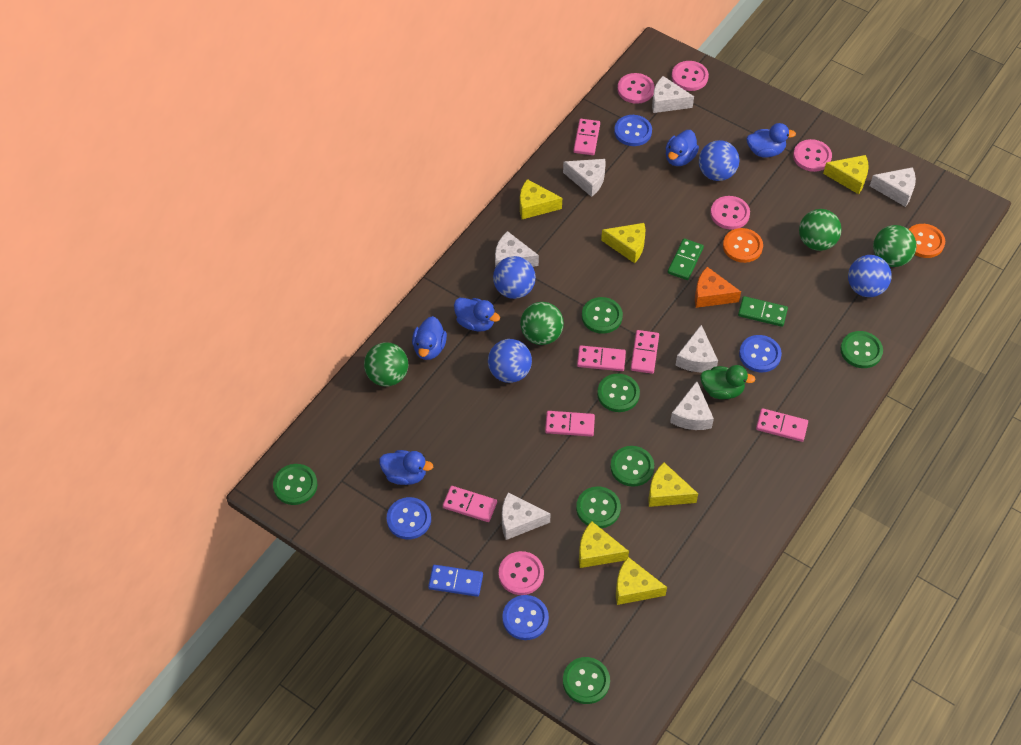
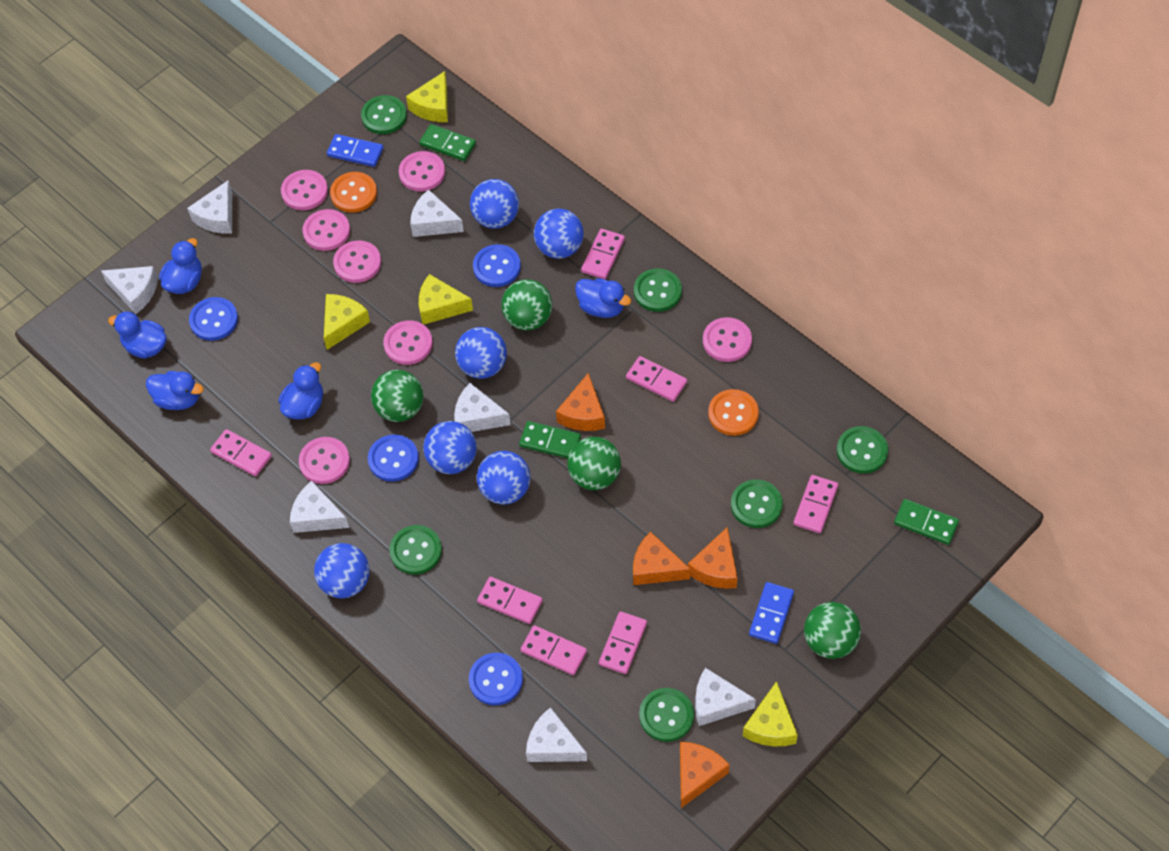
blue ball: [488,339,532,383] [493,256,536,299] [699,140,739,181] [848,255,892,297] = 4 -> [314,543,370,598] [423,421,477,474] [455,327,507,379] [470,179,519,228] [477,451,531,505] [534,209,584,259] = 6
blue domino: [428,565,483,597] = 1 -> [327,134,383,167] [749,582,794,644] = 2
green button: [273,464,318,505] [563,657,610,704] [576,486,621,528] [582,297,623,334] [597,374,640,412] [610,446,654,487] [840,331,883,368] = 7 -> [361,95,407,134] [389,525,442,574] [634,268,682,312] [639,688,694,742] [731,480,783,528] [837,426,888,474] = 6
green domino: [668,238,704,280] [738,296,788,327] = 2 -> [419,124,476,161] [519,421,581,458] [894,499,959,545] = 3
green duck: [700,365,756,399] = 1 -> none = 0
orange cheese: [695,267,741,308] = 1 -> [556,373,605,431] [633,532,691,585] [680,742,730,808] [688,527,737,589] = 4
pink button: [499,551,544,595] [617,73,655,104] [671,61,709,91] [711,196,750,230] [793,139,832,172] = 5 -> [281,170,328,210] [299,437,350,484] [303,209,350,251] [333,240,381,283] [383,321,433,365] [399,151,445,192] [703,317,752,362] = 7
pink domino: [443,486,497,522] [545,411,595,437] [573,119,600,155] [577,346,626,371] [631,330,659,374] [756,408,808,442] = 6 -> [210,429,272,476] [477,577,543,624] [521,625,587,675] [581,229,625,279] [599,611,647,674] [626,356,687,402] [794,475,838,533] = 7
yellow cheese: [520,179,562,219] [579,521,629,568] [601,223,645,263] [616,557,667,605] [648,463,698,507] [823,155,869,194] = 6 -> [324,294,370,350] [406,71,448,122] [419,274,473,325] [743,681,798,747] = 4

